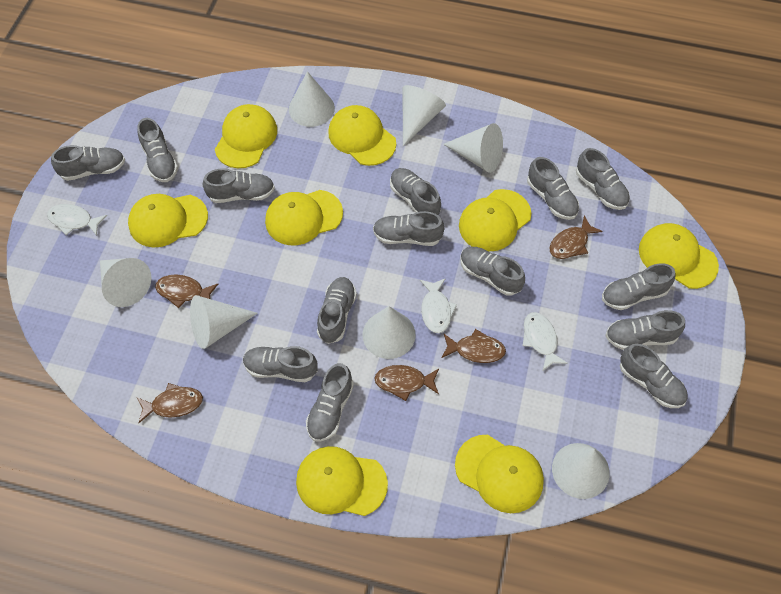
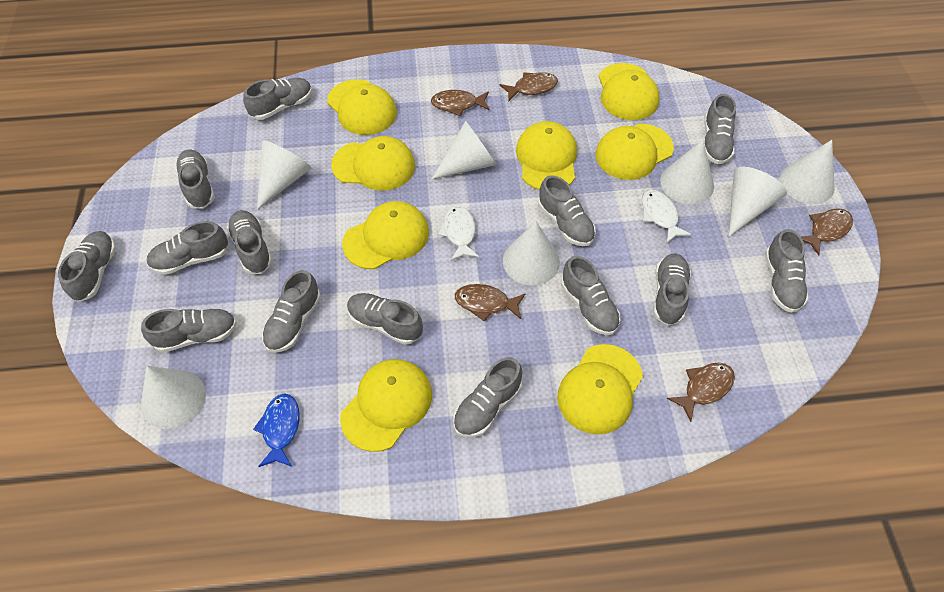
blue fish: none = 0 -> [253,393,300,467] = 1
white fish: [47,204,107,236] [420,278,457,333] [523,312,568,371] = 3 -> [438,205,479,261] [642,190,692,244] = 2

